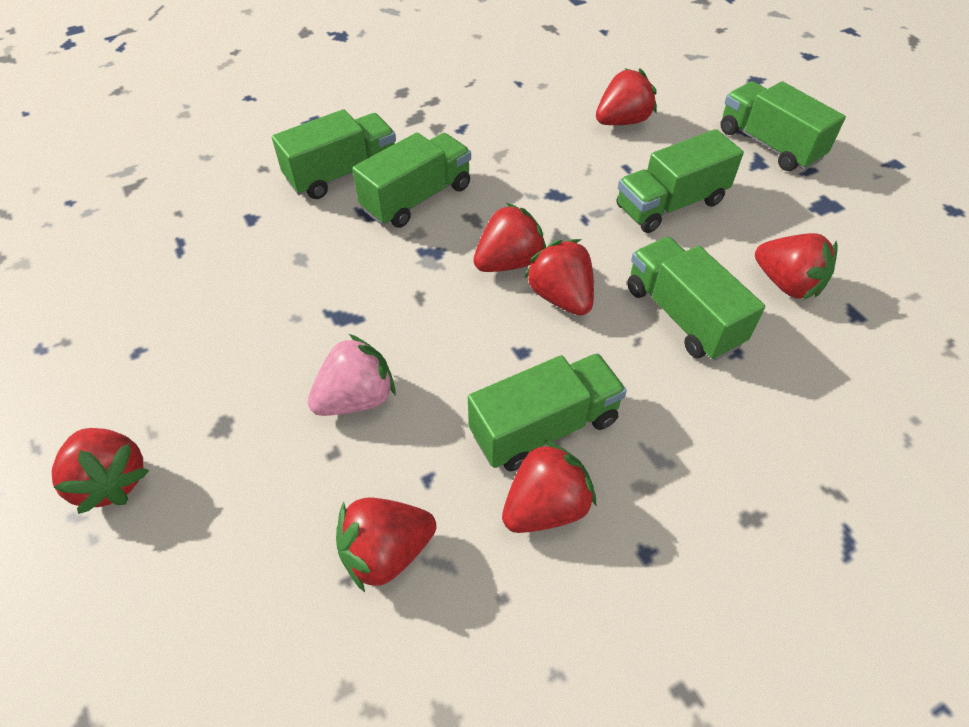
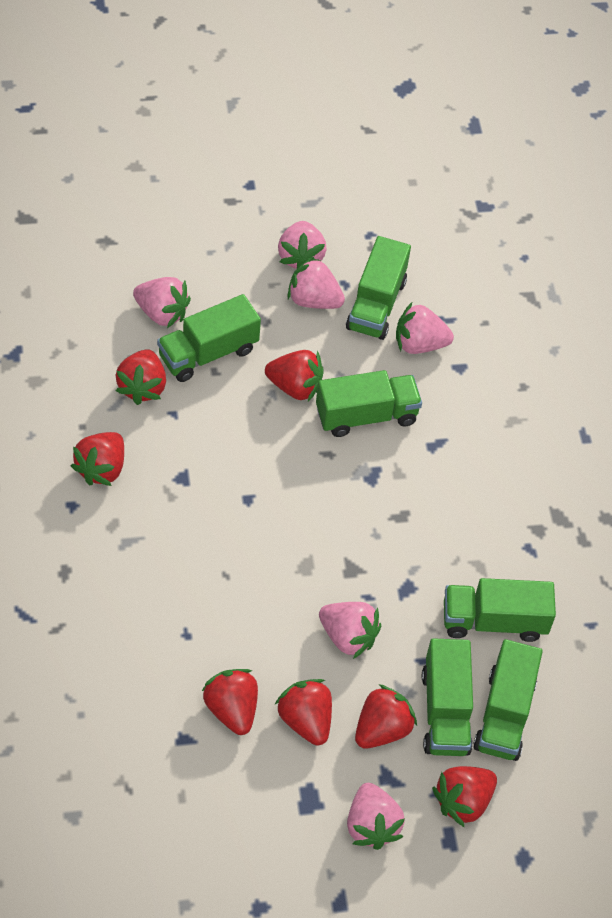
pink strawberry: [307,334,396,416] = 1 -> [133,277,191,328] [278,221,326,269] [287,257,345,309] [319,602,381,659] [347,783,405,850] [396,302,454,354] = 6

